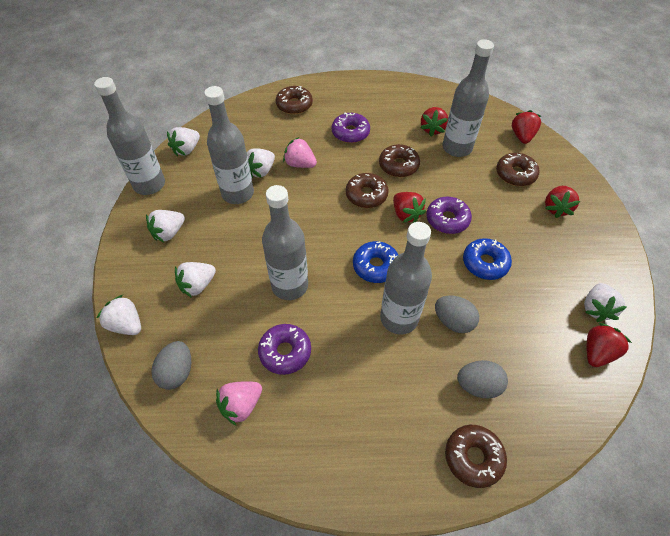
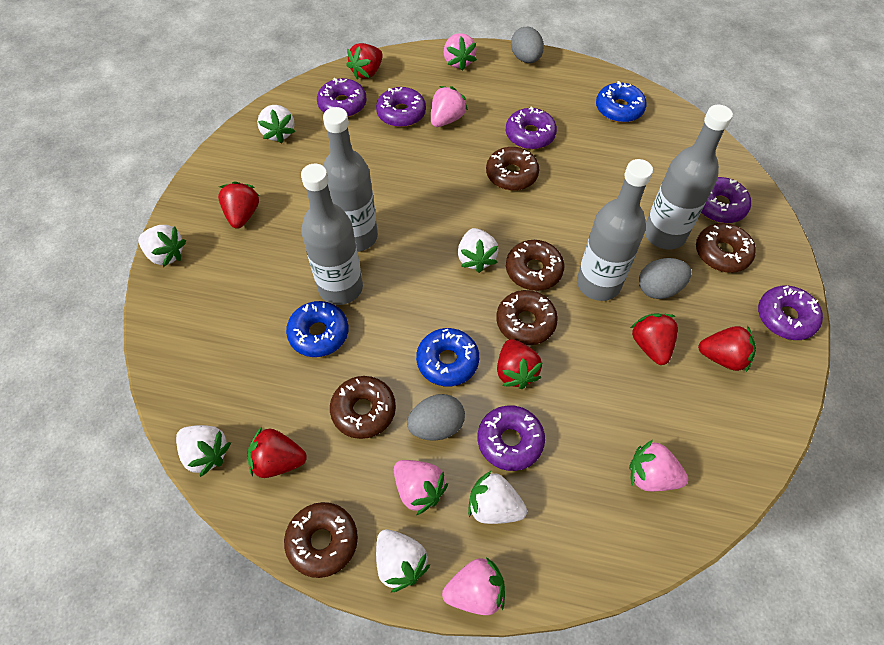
blue donut: [353,241,398,283] [463,238,512,280] = 2 -> [286,301,349,357] [416,328,479,387] [596,81,647,123] = 3
brown donut: [276,86,313,114] [346,173,389,208] [379,144,420,177] [445,425,507,488] [496,153,539,186] = 5 -> [284,502,358,578] [330,376,396,439] [486,147,539,191] [496,290,558,345] [506,240,564,291] [696,223,756,273] = 6
grey bottle: [94,77,165,195] [204,86,254,204] [262,185,308,300] [380,222,432,334] [443,39,494,157] = 5 -> [301,163,363,305] [323,107,378,252] [577,159,653,301] [645,105,733,250] = 4
pink strawberry: [216,381,262,426] [283,137,317,168] = 2 -> [394,460,448,515] [431,86,468,127] [442,557,505,615] [444,33,477,71] [629,440,688,491] = 5
purple donut: [258,324,311,375] [332,112,370,143] [427,197,472,234] = 3 -> [317,78,367,117] [376,87,426,127] [478,405,545,471] [506,106,557,149] [701,177,751,223] [758,286,823,340] = 6
red strawberry: [393,192,426,223] [420,107,448,136] [512,110,541,144] [545,186,580,218] [587,323,632,367] = 5 -> [218,181,259,229] [248,427,307,478] [346,43,383,79] [497,339,543,389] [631,314,678,365] [698,325,756,372] = 6

